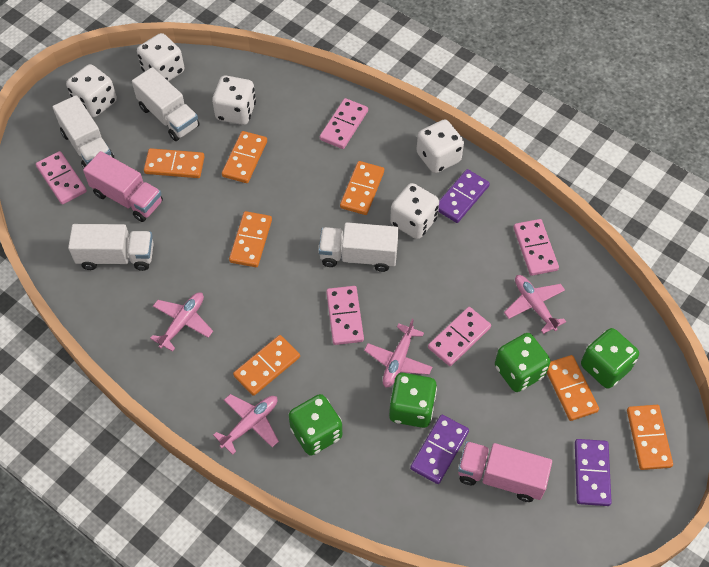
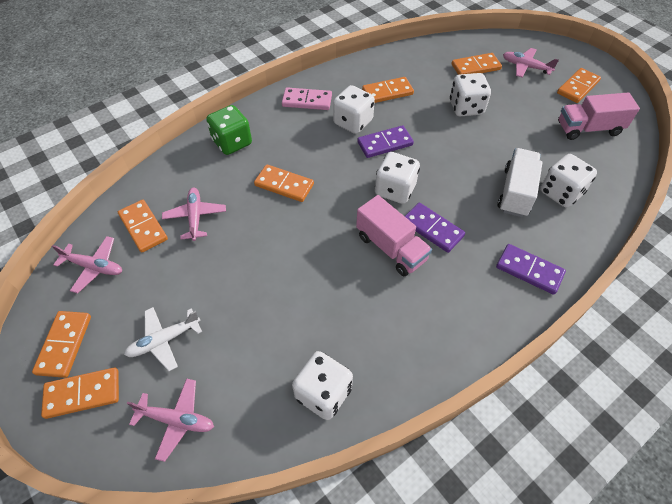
green dice: [289,394,342,455] [389,373,437,428] [495,333,551,392] [581,328,639,388] = 4 -> [206,105,252,155] = 1
pink domino: [36,151,87,204] [320,98,368,149] [326,286,364,345] [428,307,491,366] [513,219,559,276] = 5 -> [282,88,332,110] = 1
white plane: none = 0 -> [124,307,202,371] = 1
white truck: [53,95,115,169] [68,224,154,271] [132,67,200,141] [319,222,399,272] = 4 -> [497,148,543,217] = 1

